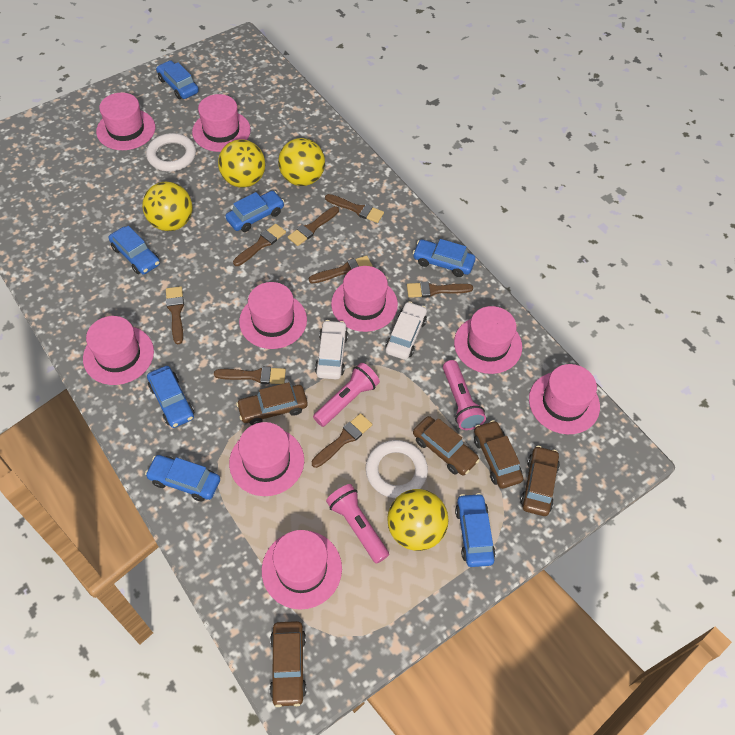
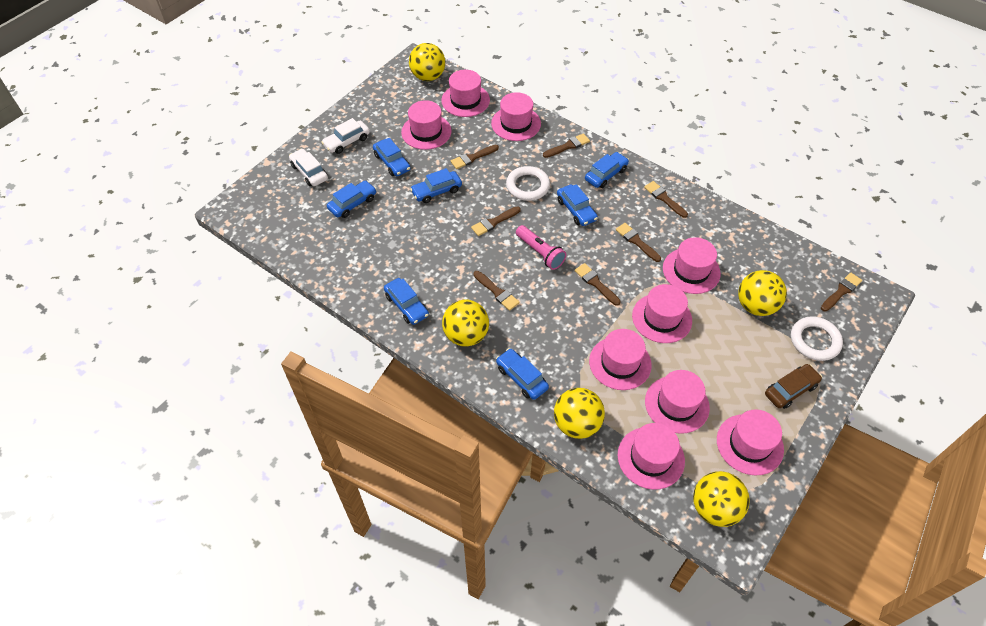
brown car: [236,382,308,425] [270,621,306,707] [413,416,480,475] [474,420,523,489] [520,446,560,516] = 5 -> [765,364,822,409] = 1
pink flashlight: [313,363,380,427] [326,484,389,564] [443,360,486,430] = 3 -> [516,225,566,270] = 1
yellow ball: [142,182,193,231] [218,139,265,188] [278,138,325,186] [387,489,448,551] = 4 -> [409,43,445,81] [442,300,489,346] [554,388,605,439] [693,471,750,527] [738,270,787,316] = 5

